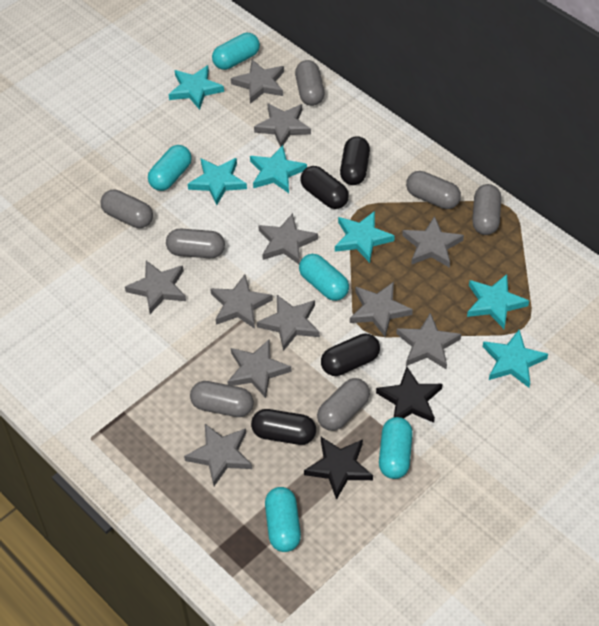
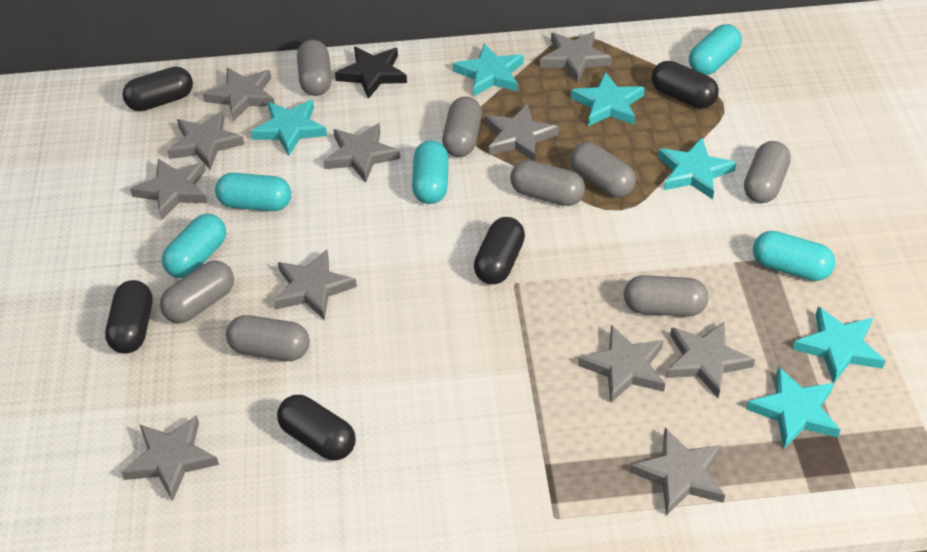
black capsule: [251,409,316,445] [301,166,349,209] [321,333,380,376] [340,136,370,185] = 4 -> [105,280,153,354] [123,67,193,111] [277,395,356,461] [474,217,525,284] [652,61,719,109] = 5
black star: [304,437,373,500] [376,367,442,423] = 2 -> [335,47,407,99] = 1
grey capsule: [100,190,153,228] [166,229,225,258] [190,381,254,417] [295,60,324,106] [317,378,370,431] [406,171,461,209] [472,184,501,235] = 7 -> [160,260,234,323] [226,315,310,361] [297,40,332,96] [442,97,482,157] [510,160,585,206] [570,142,636,198] [624,275,708,317] [744,141,791,203] = 8

